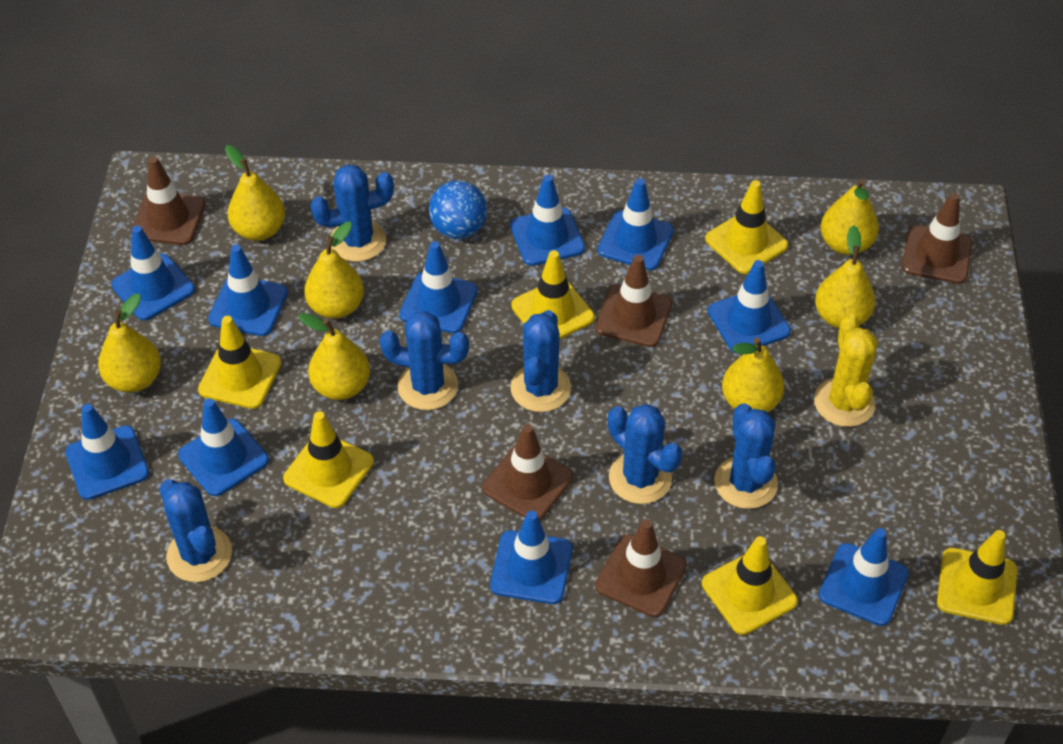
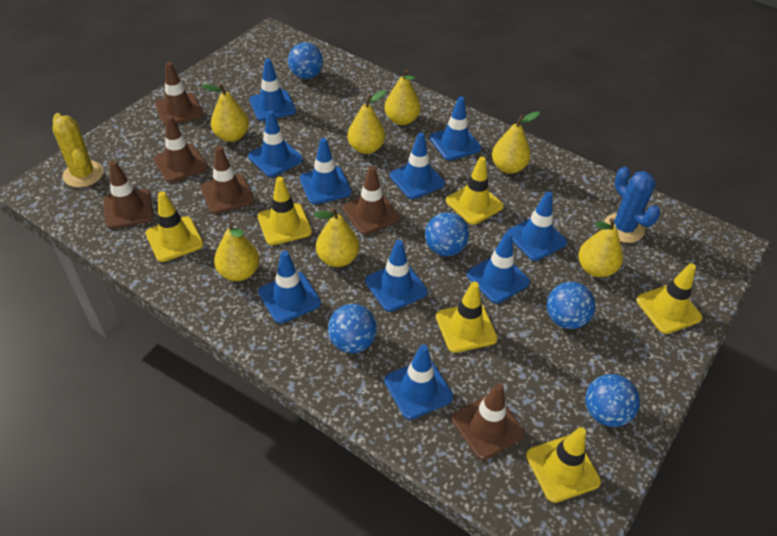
blue ball: [429,180,487,239] = 1 -> [288,42,323,79] [328,304,377,353] [425,212,469,256] [547,282,596,329] [585,374,640,427] = 5
blue cactus: [159,480,232,582] [310,164,394,262] [380,311,469,410] [510,310,571,412] [608,404,682,504] [714,403,778,509] = 6 -> [604,166,660,243] = 1
brown traffic cone: [131,156,206,245] [482,424,573,520] [595,255,672,347] [595,519,687,617] [902,193,972,284] = 5 -> [103,161,154,229] [153,115,207,183] [155,62,203,125] [201,146,254,214] [343,166,400,235] [452,383,525,460] = 6

